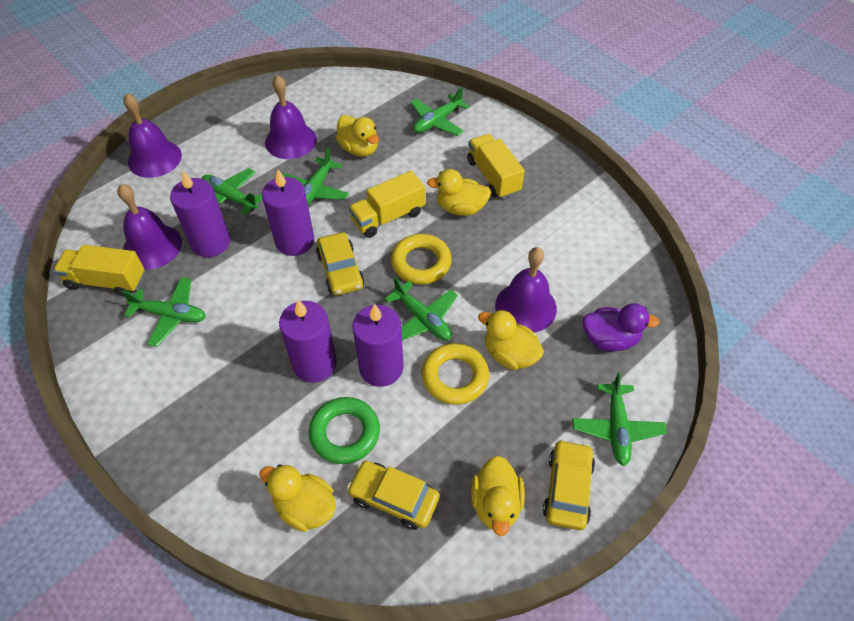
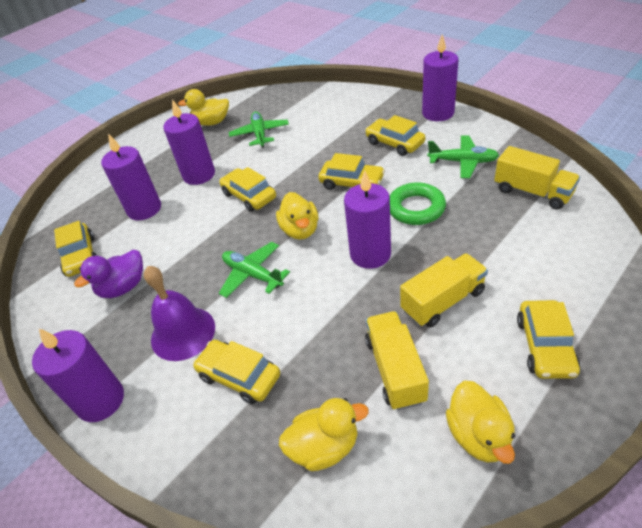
green plane: [122,277,206,347] [201,168,262,215] [282,148,349,205] [385,277,458,341] [410,87,470,136] [572,372,667,466] = 6 -> [219,242,290,298] [229,111,289,148] [427,136,499,178] = 3
purple bell: [117,184,182,270] [123,93,182,178] [265,75,317,159] [495,247,557,333] = 4 -> [144,266,215,361] = 1
purple candle: [170,170,230,257] [262,169,314,256] [279,300,337,383] [352,304,404,387] = 4 -> [32,328,124,422] [101,133,161,220] [163,99,215,185] [344,171,391,269] [422,34,458,121] = 5
yellow car: [316,232,365,295] [347,460,440,530] [543,440,595,530] = 3 -> [54,221,97,277] [193,340,280,404] [219,167,276,212] [318,153,385,190] [365,115,426,156] [517,300,580,379] = 6
yellow duck: [259,464,336,532] [336,115,379,157] [427,169,491,216] [471,456,525,536] [478,310,544,370] = 5 -> [178,89,229,126] [276,192,318,240] [279,398,369,471] [446,381,515,464] = 4
yellow ring: [391,234,452,284] [422,343,489,405] = 2 -> none = 0

